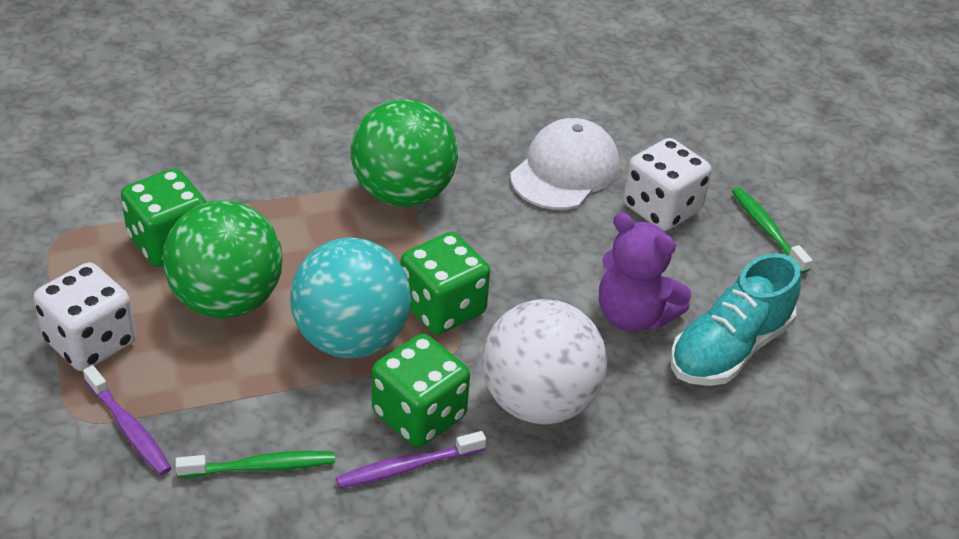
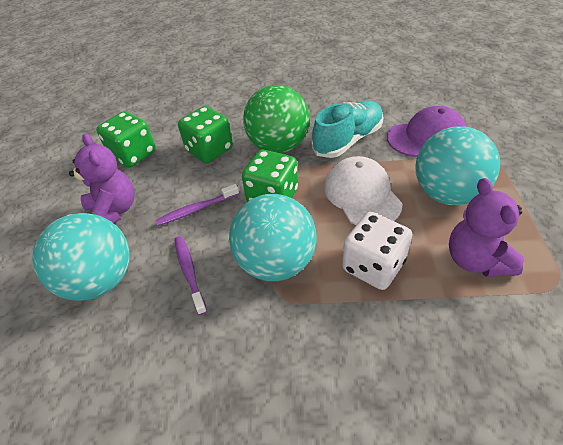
green ball: [163,200,283,319] [351,99,458,207] = 2 -> [243,85,310,153] = 1
green toothbrush: [176,451,335,478] [732,187,813,273] = 2 -> none = 0
purple cap: none = 0 -> [387,106,466,157] = 1
purple teddy bear: [599,213,691,332] = 1 -> [69,134,135,223] [449,178,524,277] = 2
turquoise ball: [290,238,411,358] = 1 -> [33,213,130,301] [229,194,317,281] [415,126,500,205] = 3
white ball: [482,299,607,424] = 1 -> none = 0
white dice: [33,262,136,371] [623,138,712,231] = 2 -> [342,212,412,290] = 1

